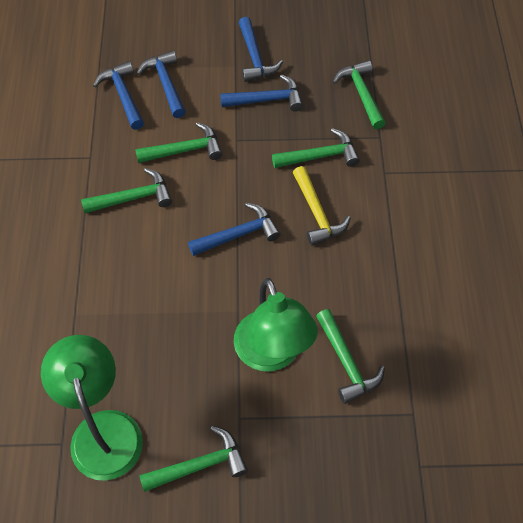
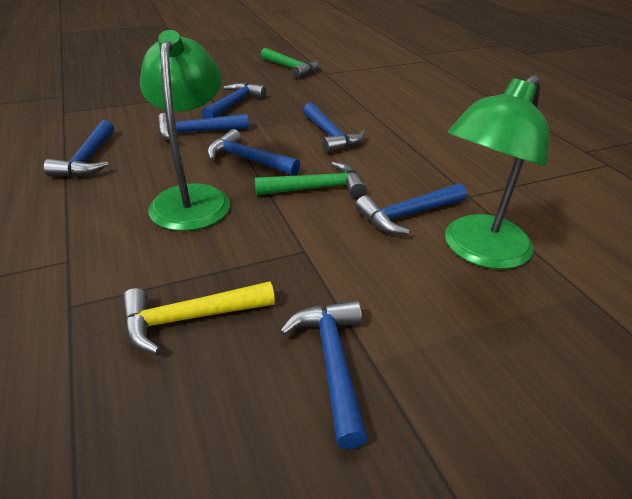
blue hammer: [93,61,144,130] [137,50,186,118] [188,203,281,256] [220,74,303,112] [239,17,283,82] = 5 -> [44,120,114,177] [157,113,249,140] [201,83,267,119] [207,129,300,176] [280,300,368,450] [303,103,365,153] [355,183,467,235] = 7
green hammer: [81,168,172,213] [135,122,222,163] [139,426,248,492] [272,128,360,168] [316,309,385,404] [333,60,386,129] = 6 -> [255,162,366,198] [261,48,319,78] = 2

